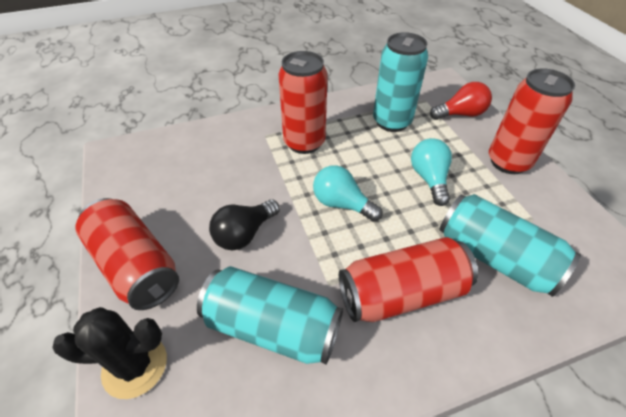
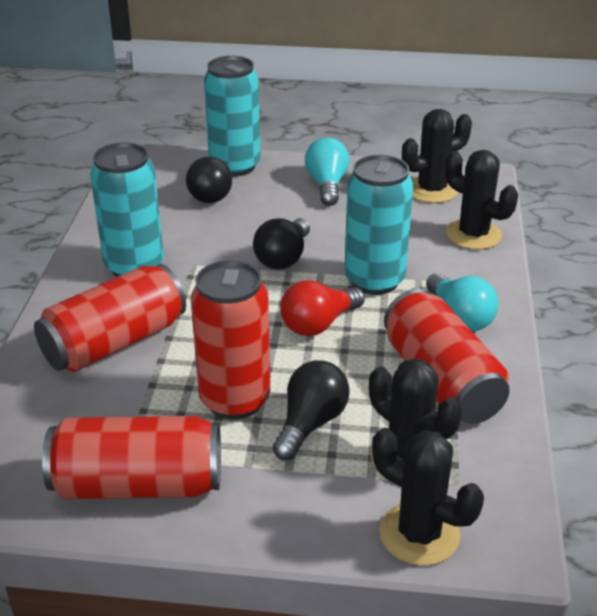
black cactus: [52,307,167,399] = 1 -> [369,358,462,473] [372,428,484,566] [402,109,472,203] [445,150,518,250] = 4
black light bulb: [209,200,280,250] = 1 -> [186,157,232,203] [253,218,310,270] [273,360,350,460] = 3

